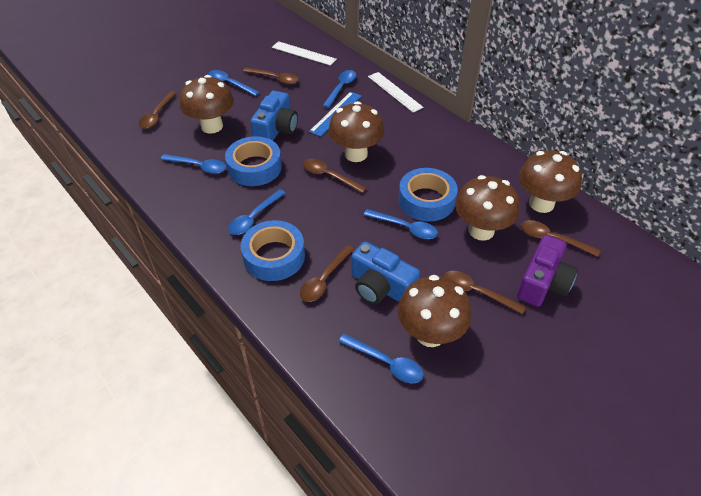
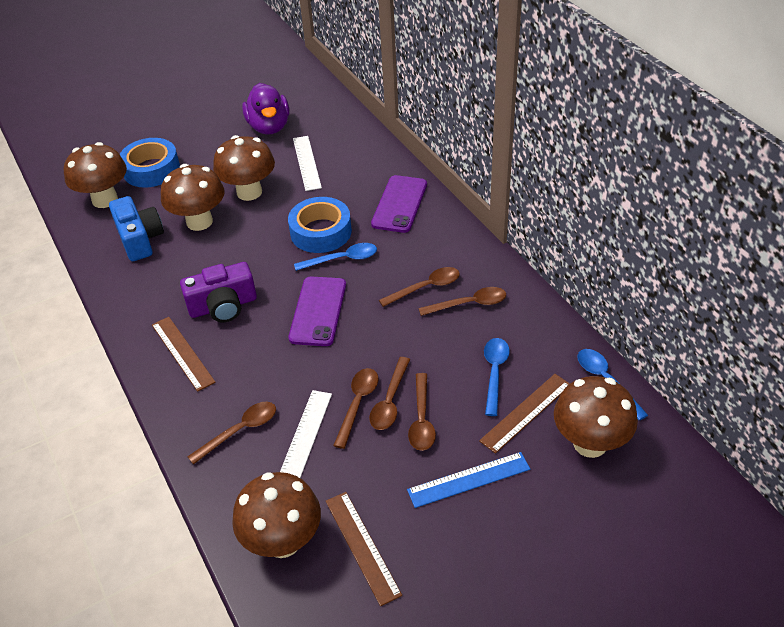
blue camera: [251,91,298,141] [352,241,420,304] = 2 -> [109,196,164,261] = 1
blue spoon: [160,154,226,174] [208,70,260,96] [228,189,286,235] [323,70,356,108] [339,333,424,383] [364,209,438,239] = 6 -> [294,243,377,271] [484,338,510,416] [578,349,648,420] = 3
blue tape: [225,136,282,186] [241,220,305,281] [398,168,458,222] = 3 -> [120,138,180,188] [288,197,352,253] = 2
brown ruler: none = 0 -> [152,317,215,392] [326,492,402,606] [479,374,570,454] = 3
purple duck: none = 0 -> [242,83,290,134] = 1
purple phone: none = 0 -> [288,276,346,346] [371,175,427,233] = 2

